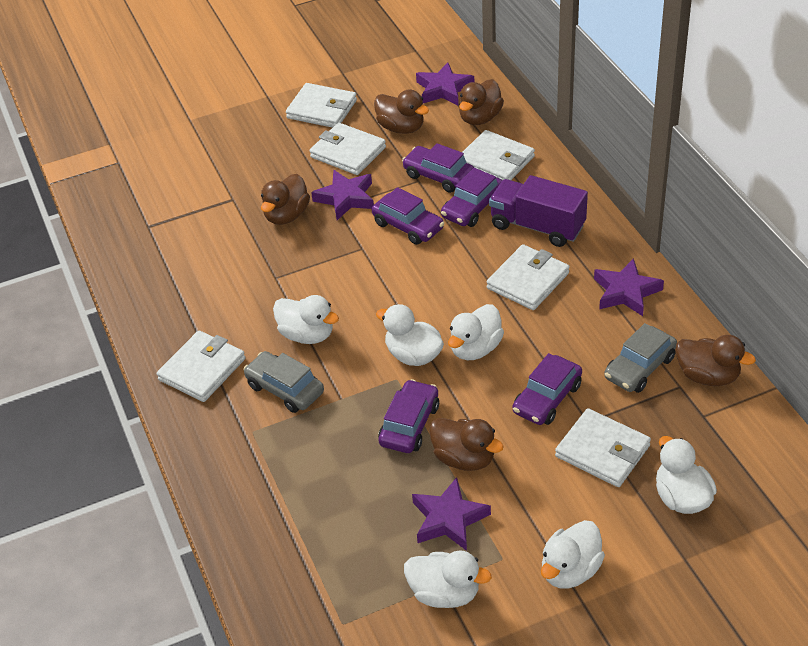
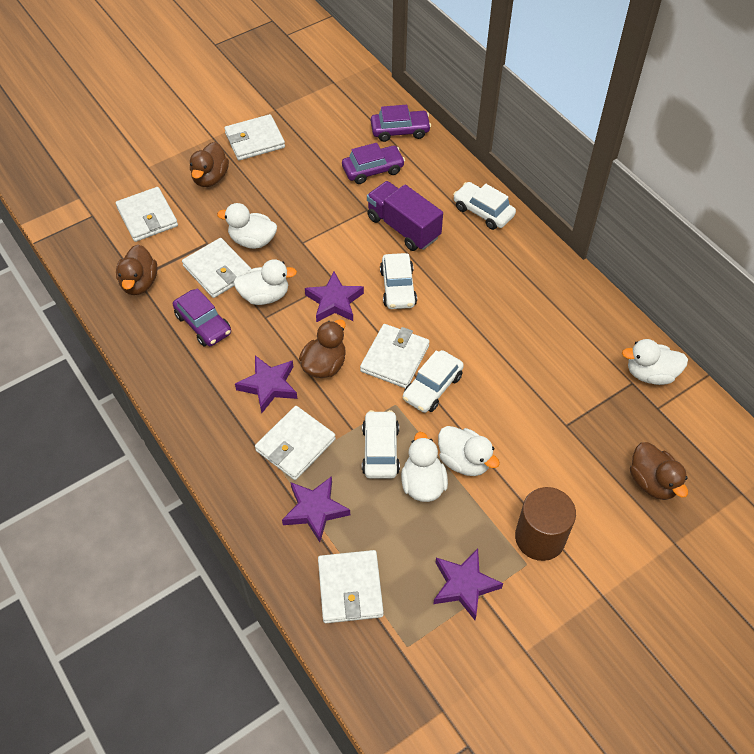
brown cylinder: none = 0 -> [515,487,576,561] = 1
brown duck: [261,174,310,225] [374,89,429,134] [429,418,504,471] [459,79,504,125] [675,335,756,386] = 5 -> [116,245,158,295] [190,142,229,187] [299,319,346,378] [630,442,688,500] = 4
grey car: [243,351,324,413] [604,323,677,393] = 2 -> none = 0
purple car: [372,187,444,245] [378,379,439,453] [402,143,474,193] [441,168,502,227] [513,353,582,425] = 5 -> [173,288,231,346] [342,143,405,184] [371,105,431,142] = 3
white car: none = 0 -> [362,410,400,479] [380,253,417,309] [403,350,464,413] [453,182,516,230] = 4
white duck: [273,295,339,344] [376,304,444,366] [404,550,492,608] [448,304,504,360] [541,520,605,588] [656,436,717,514] = 6 -> [217,203,277,249] [234,259,297,305] [401,432,448,502] [438,426,500,476] [622,339,688,385] = 5

